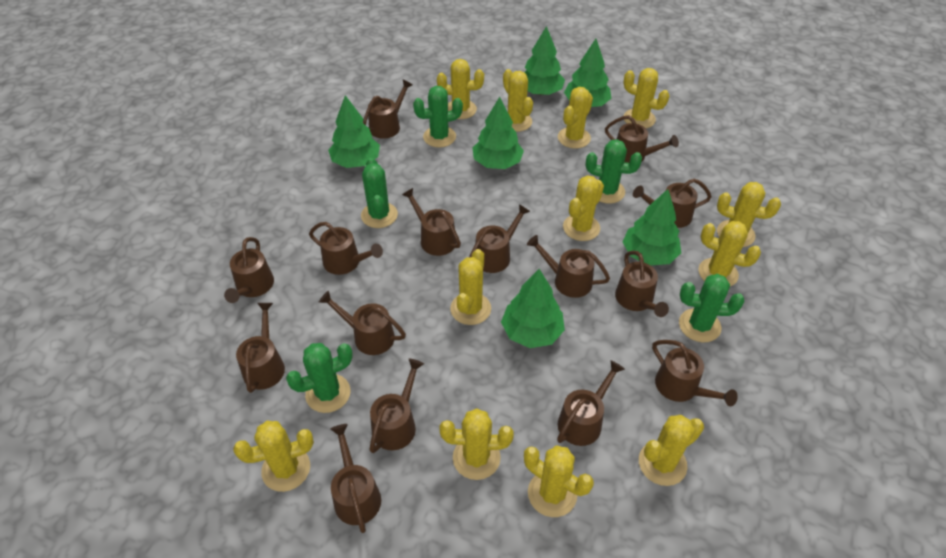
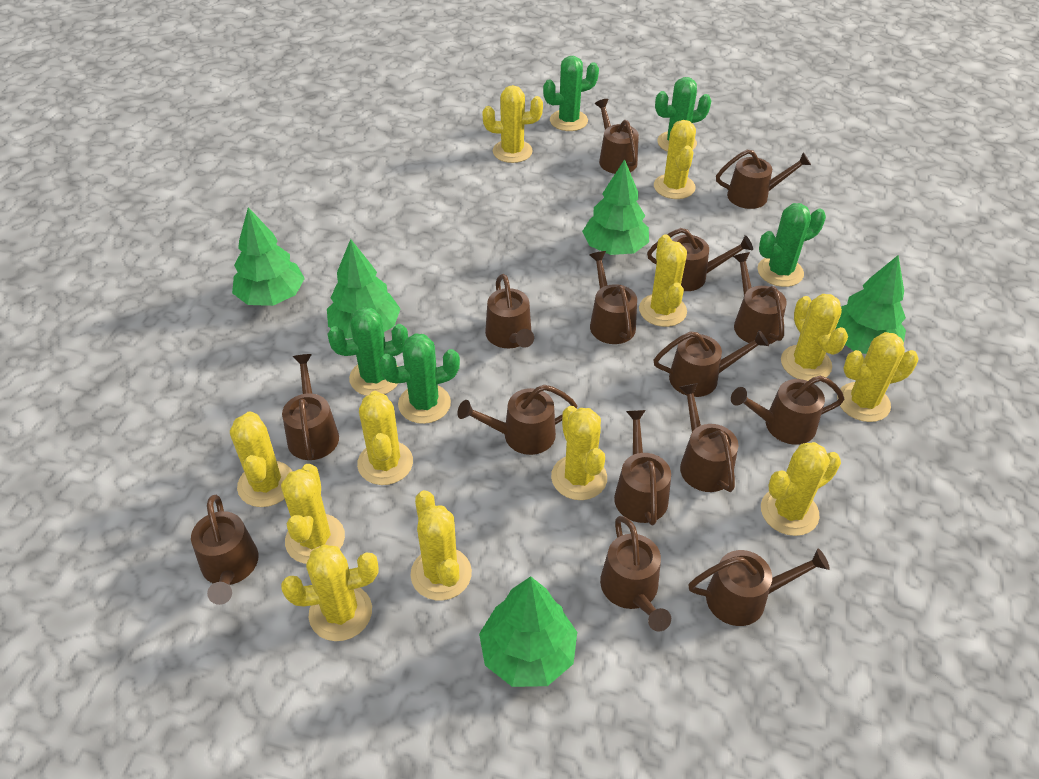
green tree: [328,95,380,168] [472,97,524,169] [501,269,565,348] [524,26,565,95] [564,39,611,107] [623,189,681,265] = 6 -> [232,207,305,306] [327,239,400,339] [479,576,577,687] [582,159,649,255] [836,255,906,354] = 5

